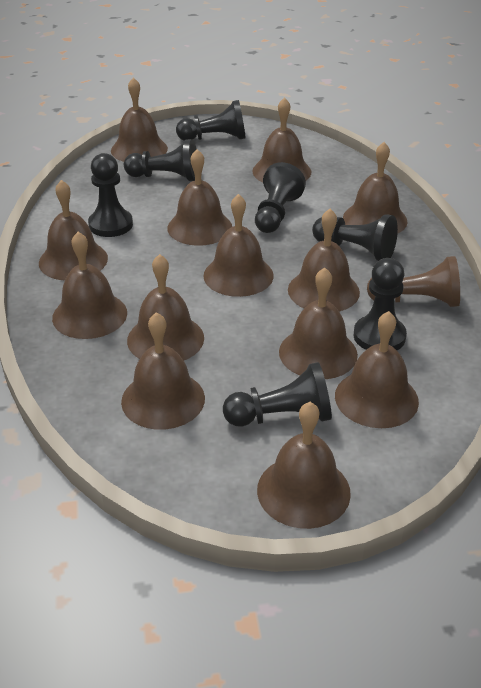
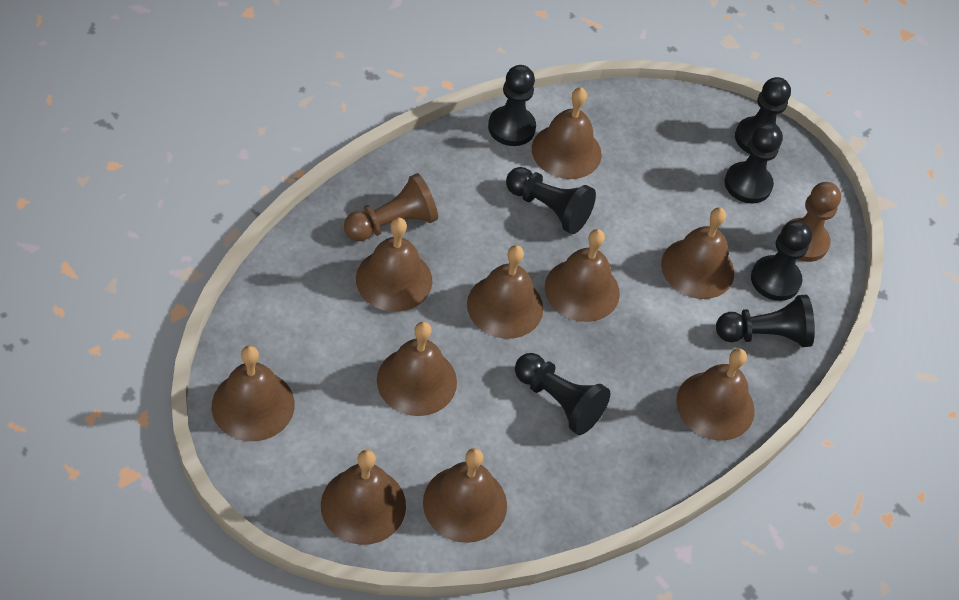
brown bell: [39,180,108,280] [52,232,127,339] [111,77,168,162] [121,312,205,430] [127,254,204,360] [167,149,232,246] [203,194,274,297] [252,97,311,182] [257,402,351,529] [279,267,358,379] [288,209,360,312] [335,311,419,428] [343,142,408,234] = 13 -> [212,346,295,441] [321,450,406,545] [356,217,432,312] [377,322,457,416] [423,448,507,543] [467,245,543,339] [532,87,602,179] [545,229,620,322] [661,207,734,299] [676,348,755,440] = 10
brown pawn: [367,256,460,307] = 1 -> [344,173,438,241] [785,182,841,262] = 2

